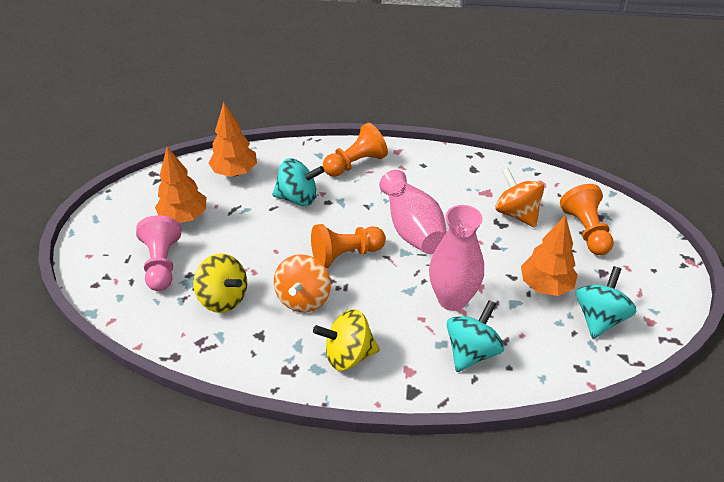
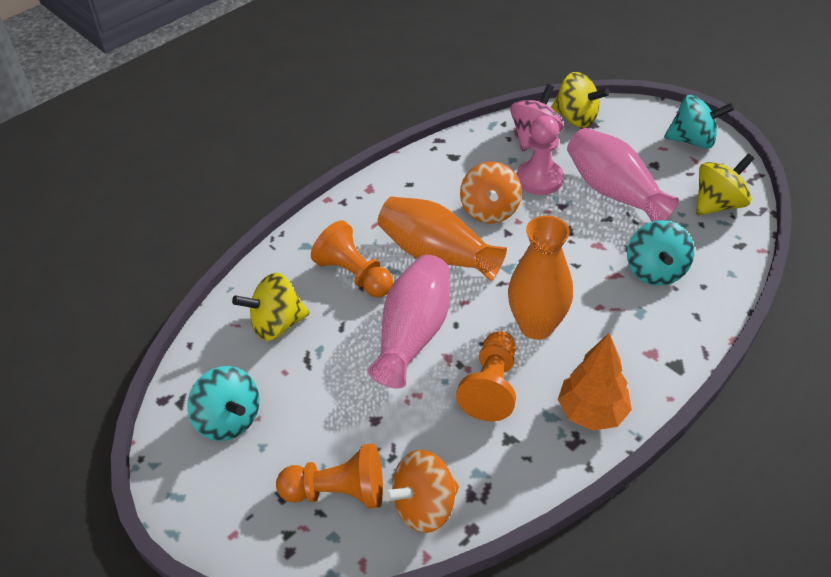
orange tree: [155,147,206,223] [209,102,257,177] [521,215,578,296] = 3 -> [558,333,632,431] = 1
orange vase: none = 0 -> [377,197,507,281] [508,215,573,340] = 2
pink spinning top: none = 0 -> [510,84,564,152] = 1
yellow spinning top: [193,253,247,313] [313,309,380,371] = 2 -> [232,273,310,341] [551,72,610,128] [696,153,755,215] = 3

